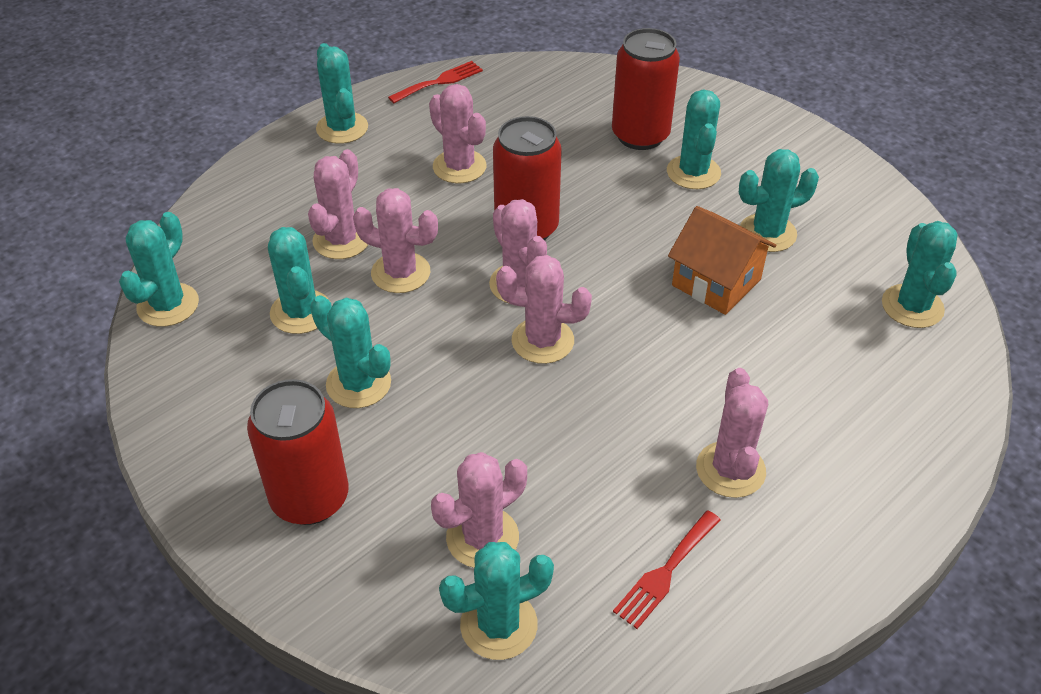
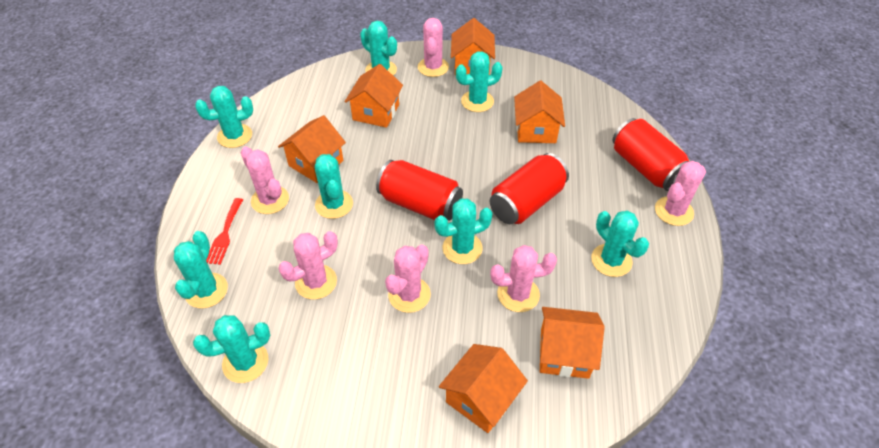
orange house: [668,206,776,315] = 1 -> [278,115,346,183] [345,64,403,128] [439,344,528,433] [451,18,495,75] [514,81,565,143] [540,307,605,379] = 6
pink cactus: [308,149,368,259] [353,188,438,293] [429,84,486,183] [431,452,527,568] [489,199,547,304] [496,255,592,364] [696,368,768,498] = 7 -> [240,146,289,214] [278,231,338,300] [385,244,431,313] [418,18,449,77] [490,245,557,312] [655,161,706,226] = 6
red fork: [388,61,483,103] [613,510,721,629] = 2 -> [206,198,243,265] = 1

